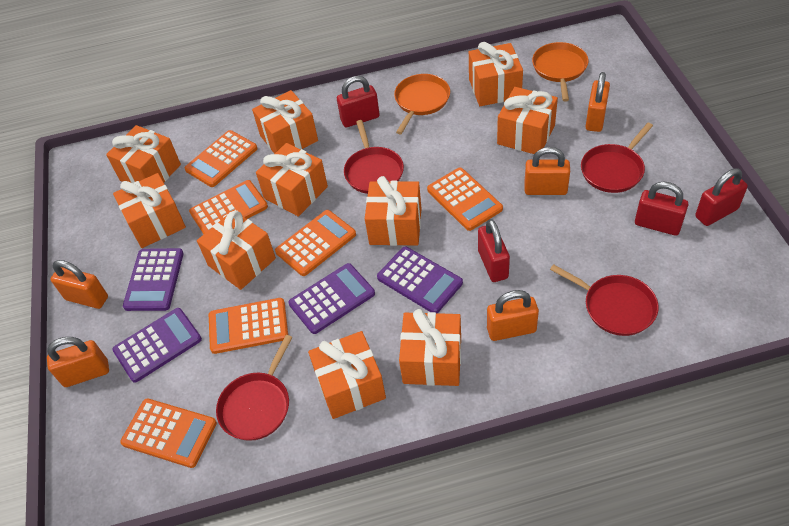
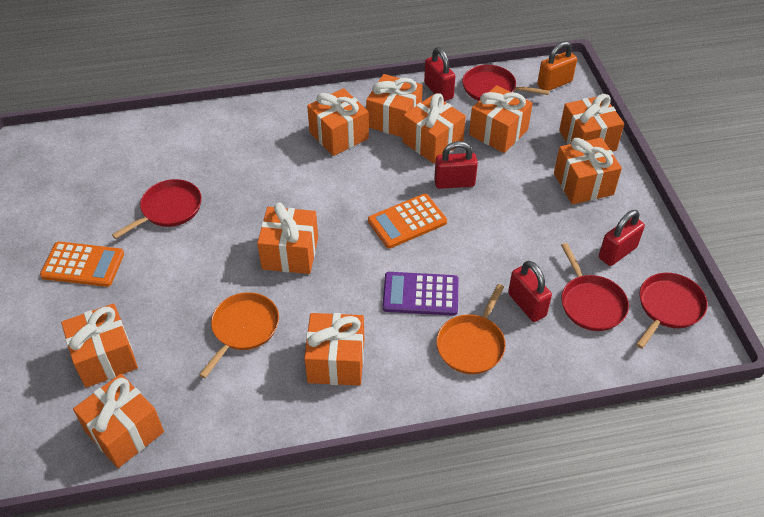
orange calculator: [120,398,217,468] [185,130,258,187] [189,180,268,234] [209,298,288,354] [275,210,356,276] [427,168,503,231] = 6 -> [40,241,124,287] [368,194,447,248] = 2
orange padlock: [47,337,109,387] [51,260,108,309] [487,290,539,341] [524,147,570,195] [585,72,610,132] = 5 -> [537,41,577,91] = 1
purple calculator: [112,308,202,383] [123,248,184,311] [288,263,375,334] [377,247,463,313] = 4 -> [382,272,459,316] = 1

